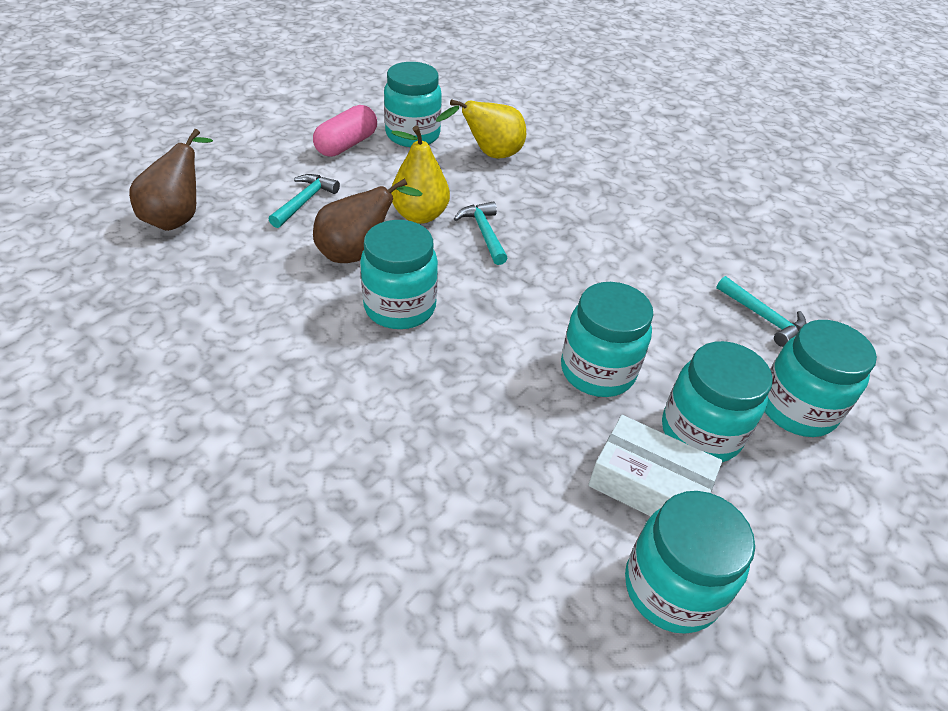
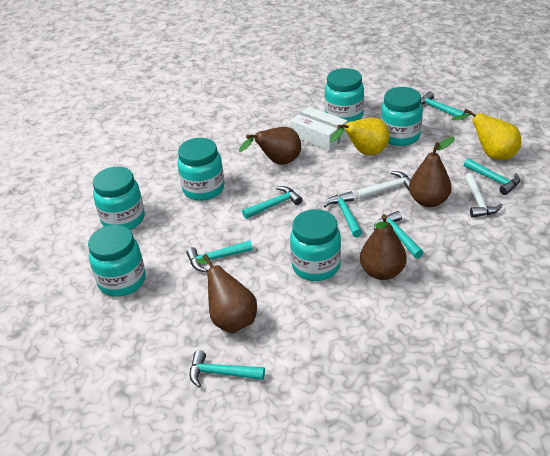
brown pear: [129,129,213,231] [313,178,423,263] = 2 -> [196,254,257,333] [239,127,301,165] [360,214,407,280] [409,137,455,207] = 4
pink capsule: [313,105,377,157] = 1 -> none = 0
turquoise hammer: [268,174,340,228] [454,201,508,265] [716,276,806,347] = 3 -> [186,240,253,272] [190,350,265,387] [242,186,303,219] [324,191,362,237] [374,211,424,259] [421,91,466,120] [464,158,520,195] = 7
white hammer: none = 0 -> [355,171,411,199] [464,173,502,218] = 2

